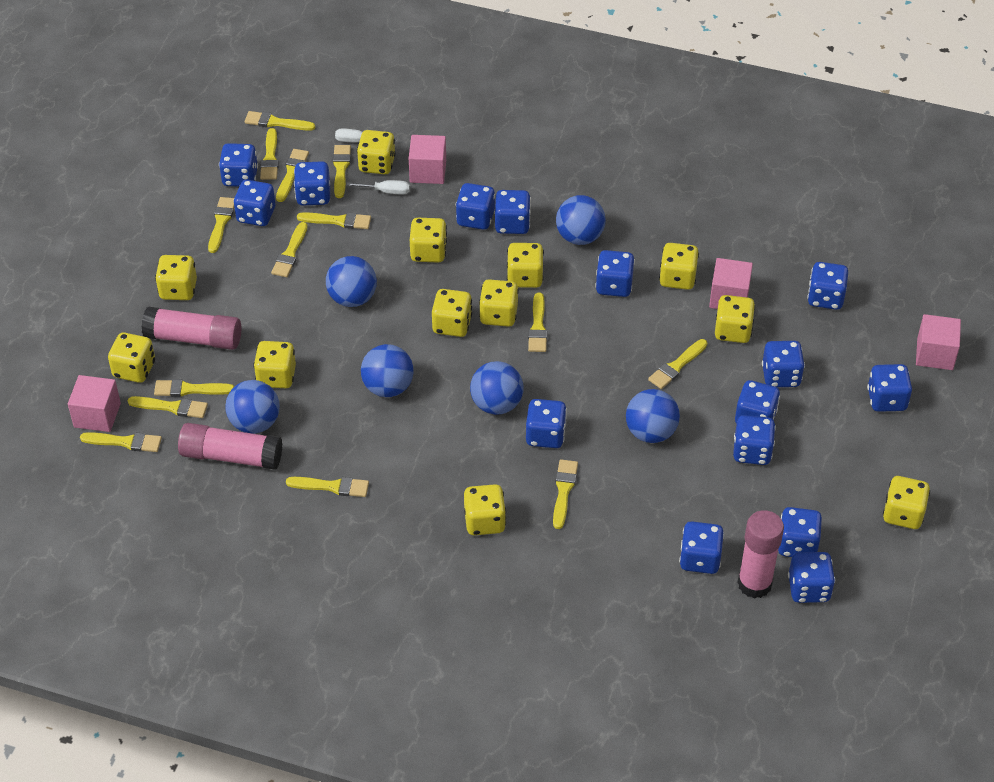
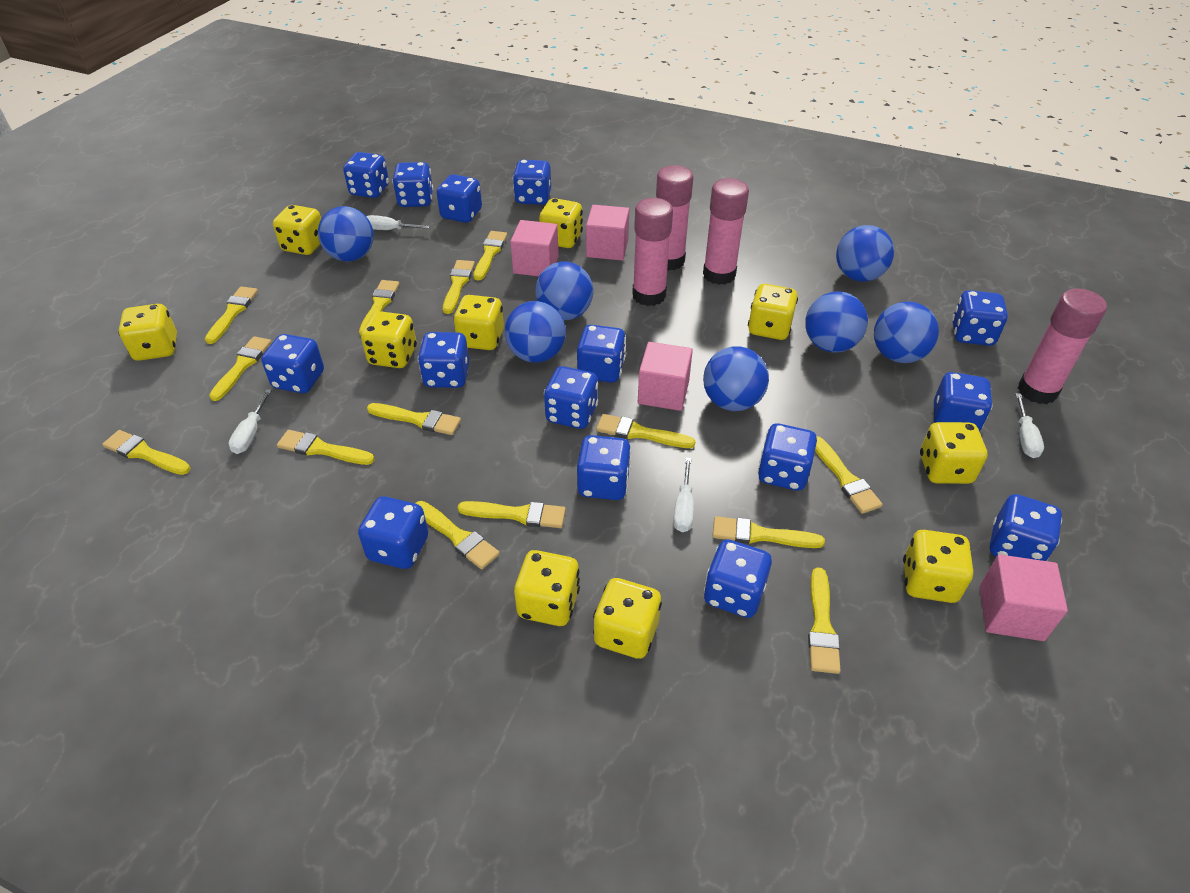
blue ball: [225,380,280,434] [326,256,377,307] [361,344,414,397] [470,361,524,415] [556,195,606,245] [626,389,680,443] = 6 -> [318,206,374,261] [505,301,566,362] [535,262,593,320] [703,346,769,411] [805,292,868,353] [836,225,894,282] [874,302,939,363] = 7
pink glue stick: [142,307,241,350] [178,423,283,470] [737,510,784,599] = 3 -> [632,198,673,306] [656,165,693,271] [703,178,749,285] [1018,288,1107,404] = 4
white screwdriver: [335,128,397,142] [346,180,410,195] = 2 -> [229,389,272,454] [366,215,430,230] [674,458,694,532] [1015,393,1044,458] = 4
yellow dice: [108,332,155,383] [155,255,197,300] [253,341,296,388] [357,130,396,174] [410,218,447,263] [432,289,472,337] [464,484,506,535] [479,279,519,327] [507,243,544,288] [659,243,699,290] [715,295,755,343] [883,476,930,529] = 12 -> [118,304,177,361] [273,205,321,255] [361,311,417,368] [453,295,504,350] [514,550,580,626] [539,198,583,248] [593,578,662,659] [748,284,798,340] [903,530,973,603] [920,422,987,484] = 10

